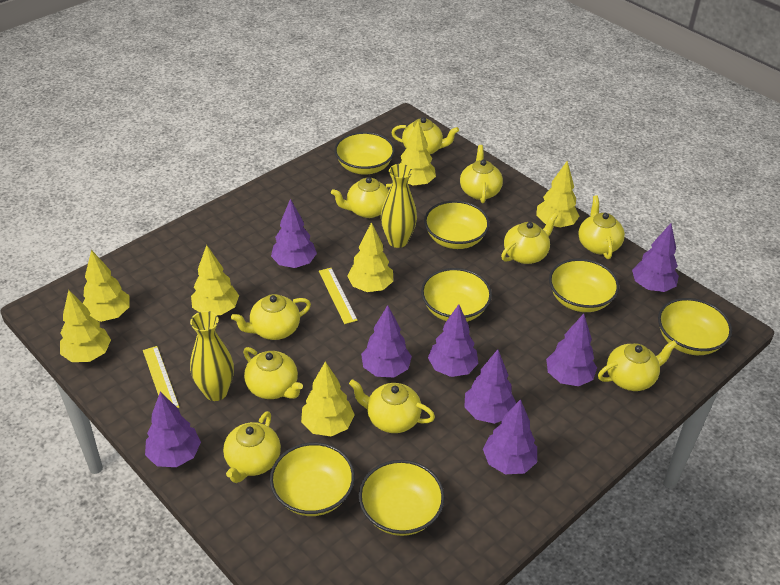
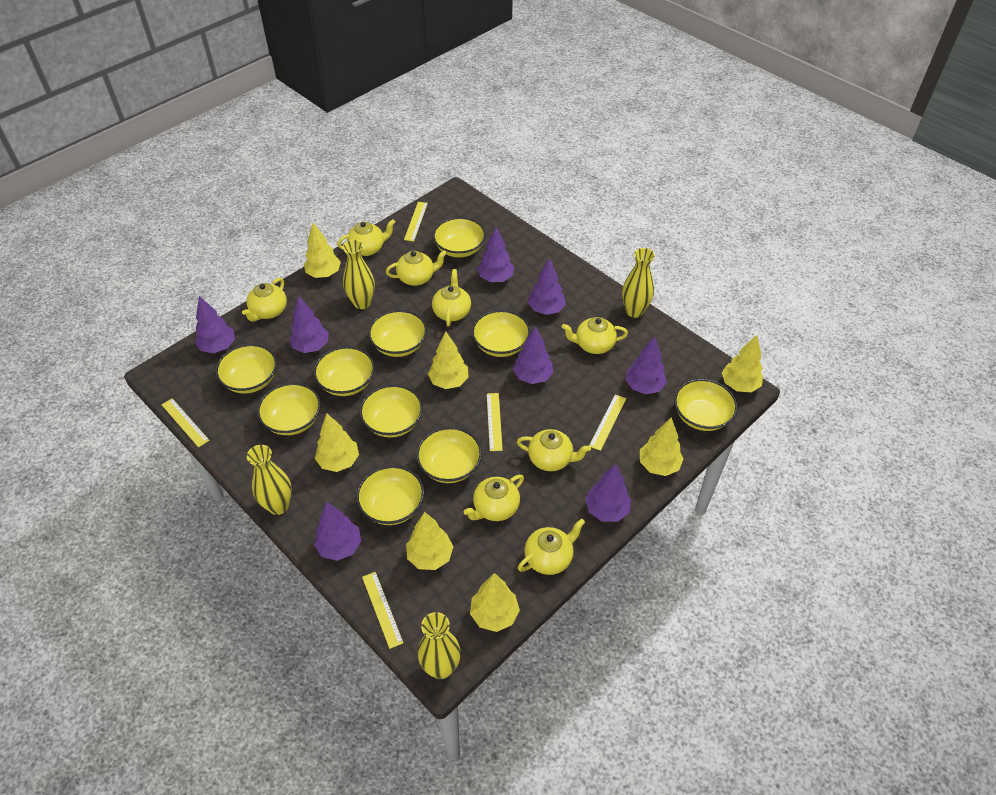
yellow bowl: [270,442,355,516] [334,132,395,175] [359,460,445,536] [421,268,492,322] [424,201,490,249] [549,259,619,312] [658,298,732,355] = 7 -> [215,344,277,393] [257,383,321,435] [314,346,375,396] [356,466,424,525] [360,385,423,438] [368,310,427,357] [416,427,482,483] [433,217,486,257] [472,310,531,357] [674,379,738,431] = 10
yellow ruler: [143,346,179,408] [319,268,358,324] = 2 -> [162,398,210,447] [362,572,403,649] [404,202,428,241] [487,393,503,451] [589,395,626,451] = 5
yellow teapot: [223,411,281,483] [231,294,311,340] [243,347,303,399] [331,177,392,218] [349,379,435,433] [391,117,459,154] [460,145,503,203] [501,213,558,264] [578,196,625,259] [598,340,677,391] = 10 -> [242,278,287,322] [337,219,395,256] [386,250,447,286] [432,269,471,327] [464,475,524,521] [517,429,591,471] [518,519,585,575] [562,317,628,354] = 8
yellow vase: [190,311,234,401] [381,164,417,248] = 2 -> [247,445,292,515] [342,240,375,309] [418,612,461,679] [622,248,655,318] = 4

